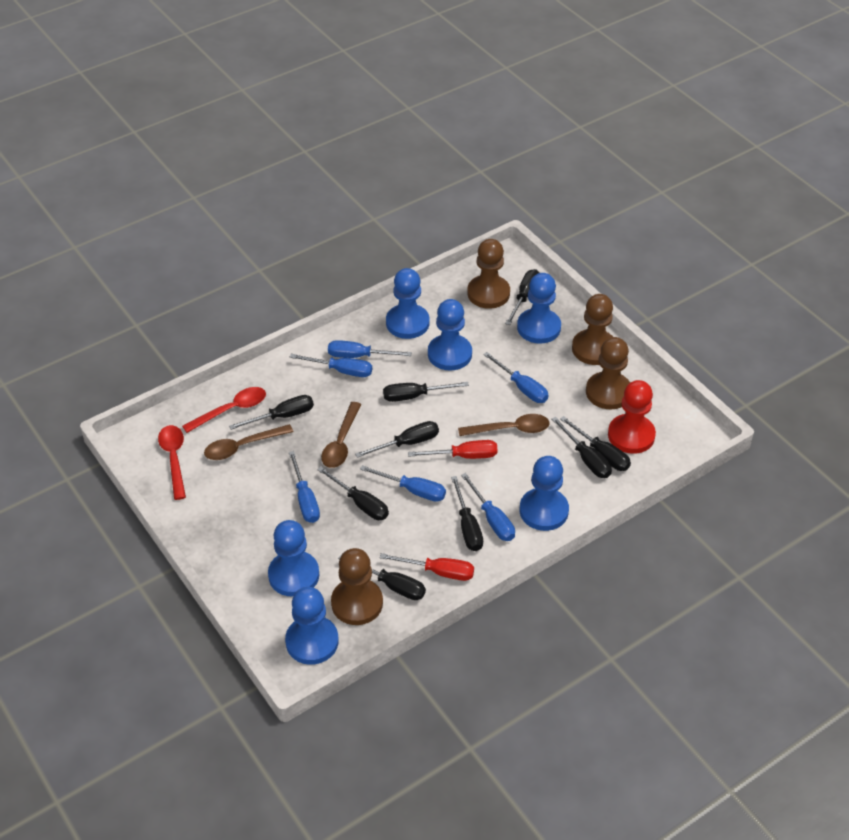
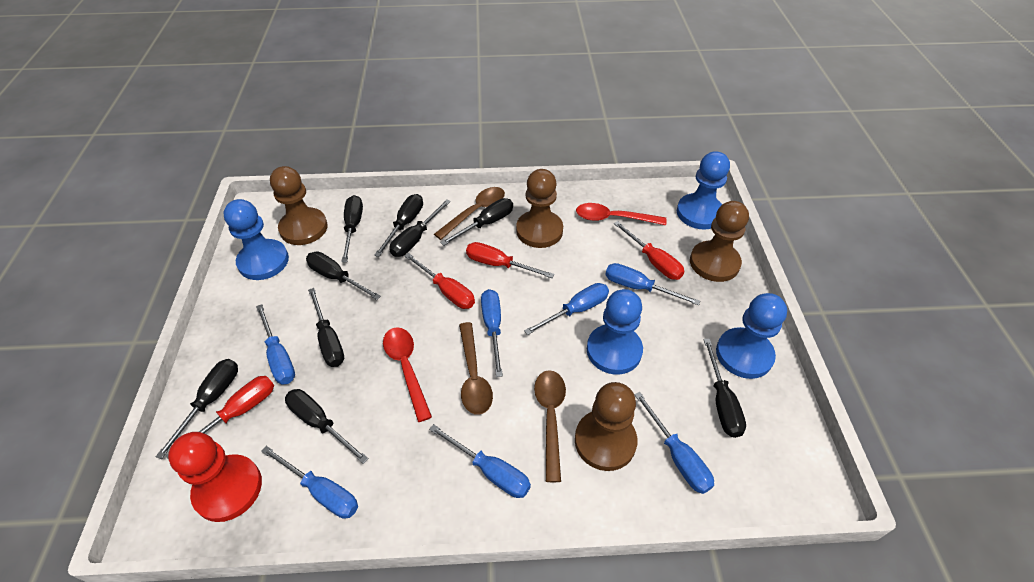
blue pawn: [268,520,319,597] [285,587,339,665] [386,268,429,339] [428,299,472,371] [517,273,561,344] [520,456,569,531] = 6 -> [223,199,289,280] [587,289,643,375] [677,151,730,229] [716,293,787,379] = 4
blue screwdriver: [289,451,320,523] [290,354,372,377] [328,340,412,358] [360,465,446,502] [461,473,515,541] [483,352,549,403] = 6 -> [256,304,295,385] [261,446,358,519] [429,424,531,498] [481,289,503,377] [524,283,609,335] [605,263,700,305] [634,392,714,494] = 7
red screwdriver: [380,553,474,581] [408,440,497,459] = 2 -> [166,376,274,460] [405,253,475,309] [466,242,555,278] [614,221,684,280] = 4

